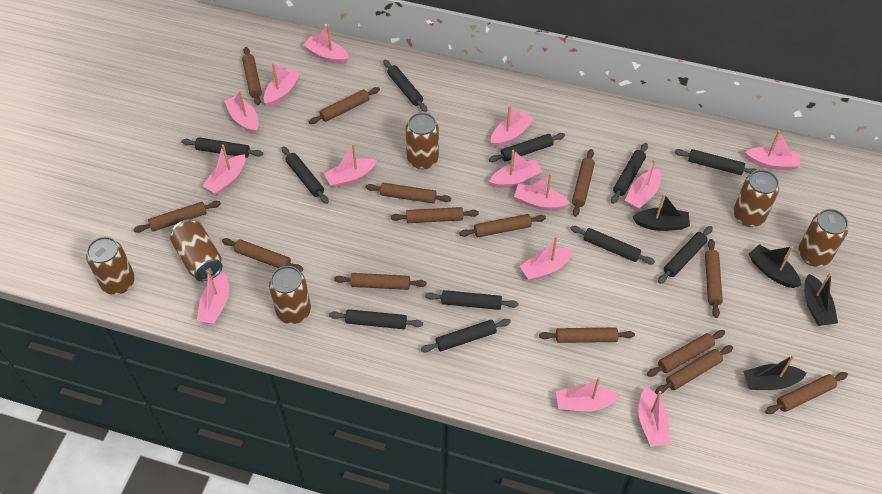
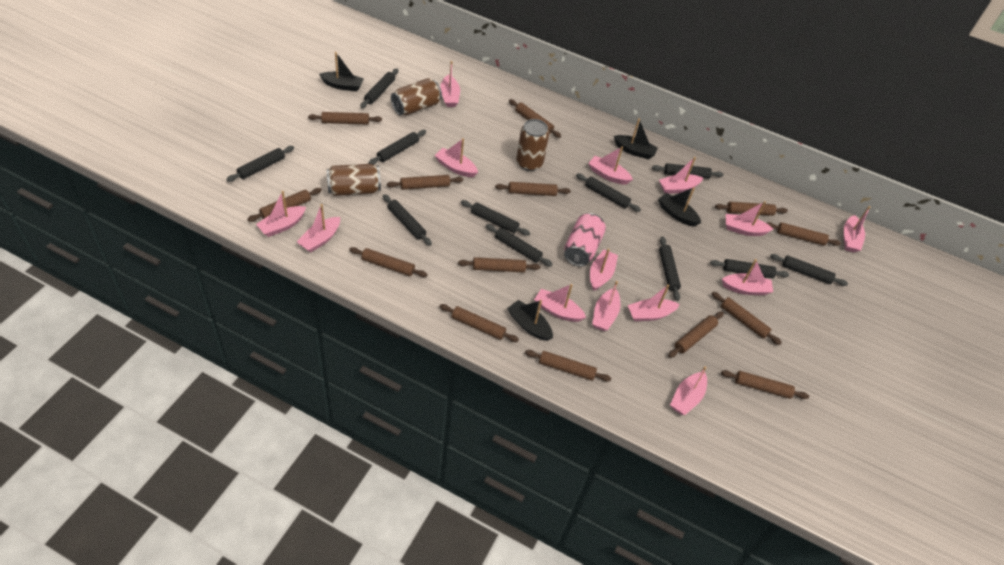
brown can: [86,237,135,295] [170,219,223,281] [269,266,311,324] [406,112,439,169] [733,170,779,227] [798,209,848,267] = 6 -> [326,164,381,196] [391,78,442,115] [516,119,549,171] = 3
pink can: none = 0 -> [564,213,606,267] = 1

